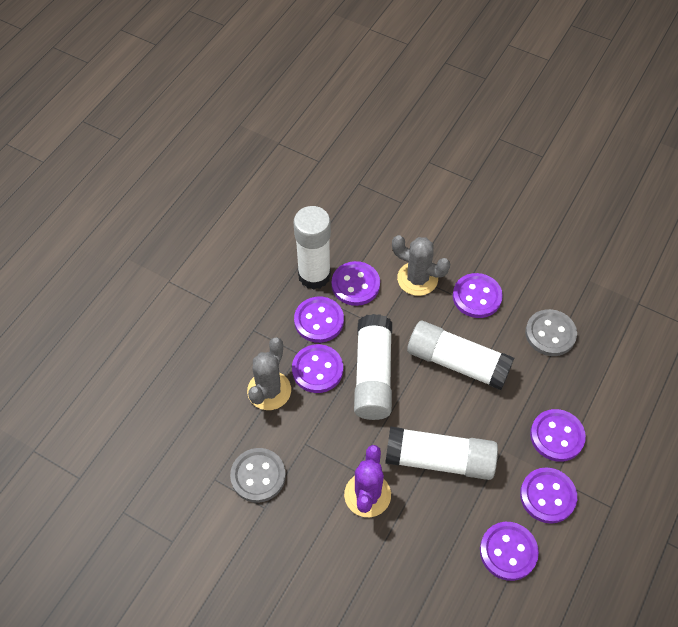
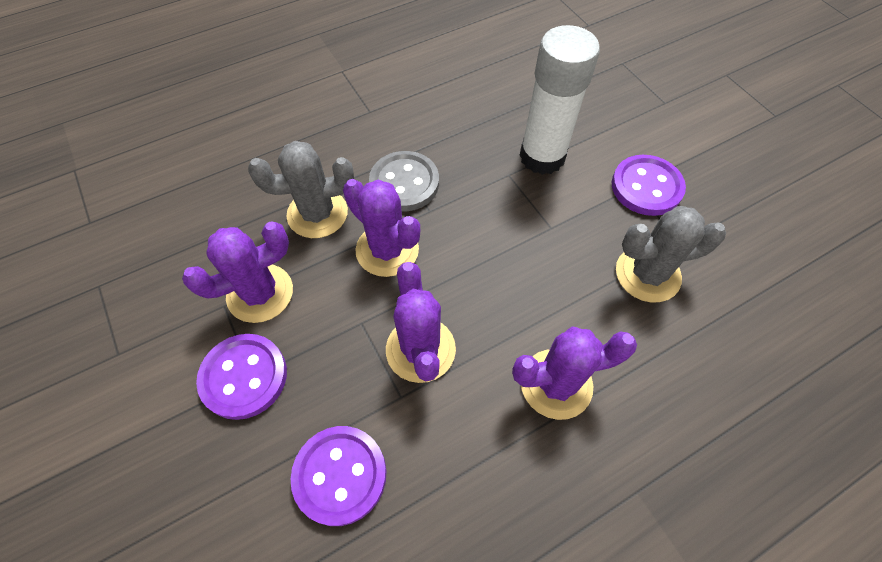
grey button: [230,448,286,503] [525,309,577,356] = 2 -> [369,151,439,211] = 1
purple button: [292,344,343,393] [294,297,344,343] [332,261,380,306] [453,273,503,318] [480,522,539,581] [520,467,577,524] [530,409,586,462] = 7 -> [196,334,287,420] [291,426,387,526] [612,155,686,216] = 3
purple cactus: [344,445,391,517] = 1 -> [182,222,293,323] [343,179,420,277] [386,262,456,383] [512,326,637,420] = 4
white glue stick: [294,206,331,289] [354,314,392,420] [385,426,498,480] [407,321,514,390] = 4 -> [519,25,600,175] = 1

